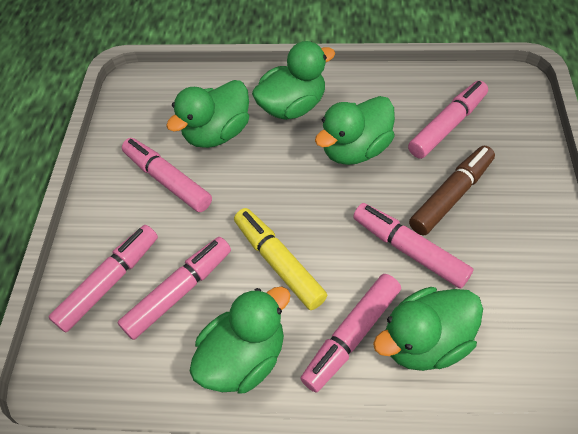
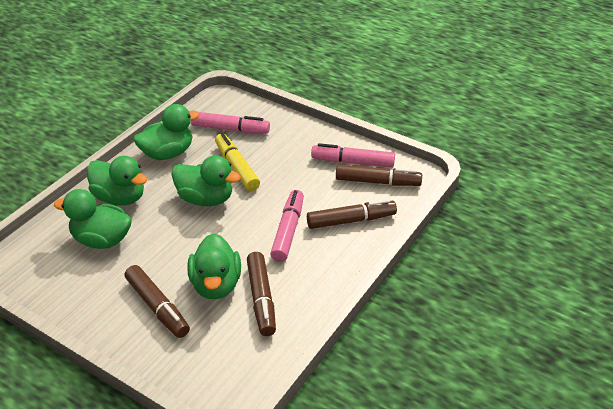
brown marker: [409,146,495,236] = 1 -> [125,265,190,338] [247,252,276,336] [307,199,397,229] [336,164,422,186] = 4
pink marker: [49,225,158,332] [117,237,231,340] [122,138,212,212] [300,274,401,393] [353,203,474,288] [408,81,488,159] = 6 -> [191,112,270,133] [270,190,304,262] [311,143,395,168] = 3

